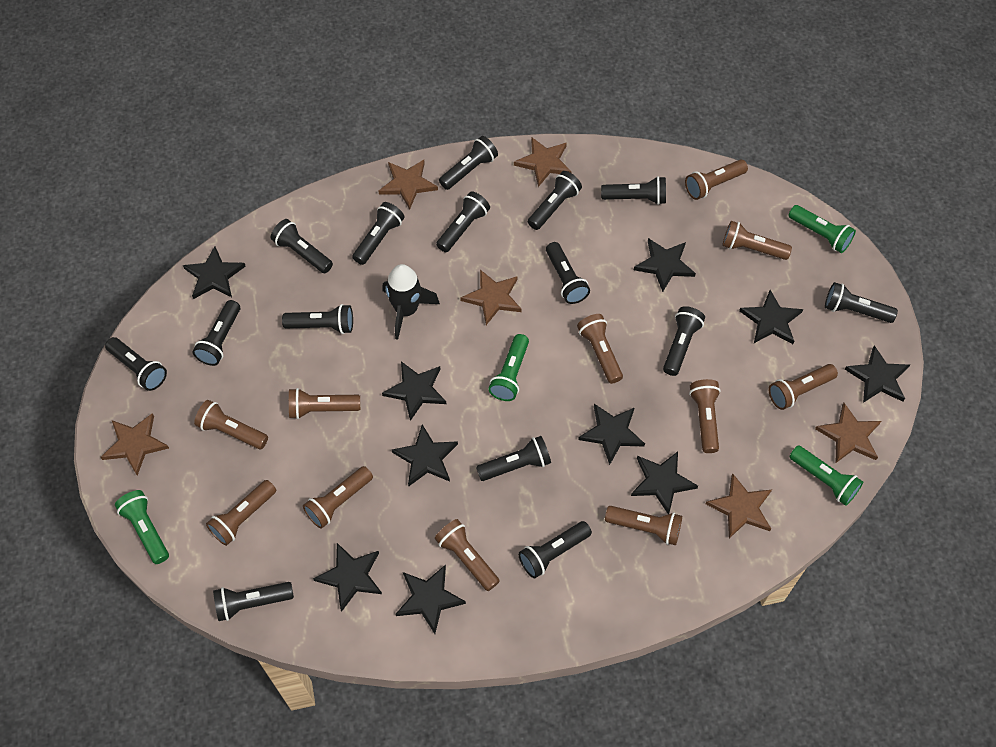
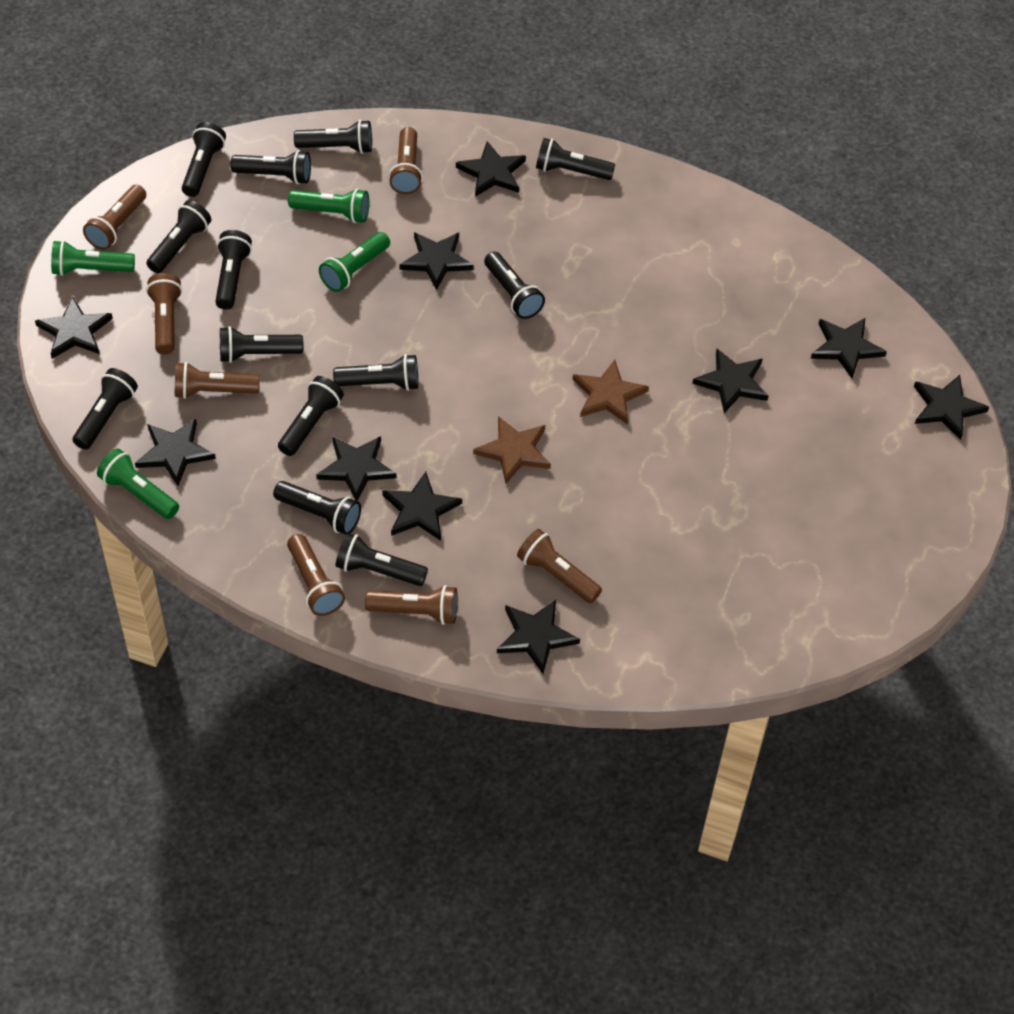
black flashlight: [105,337,167,391] [193,300,240,366] [213,582,294,621] [271,219,333,273] [282,304,353,334] [352,202,405,265] [436,191,490,252] [439,136,498,190] [476,436,551,481] [518,521,592,579] [528,171,582,230] [546,242,590,304] [601,176,666,205] [663,306,705,376] [825,282,898,323] = 15 -> [73,368,138,450] [146,200,211,273] [182,122,226,197] [215,230,252,310] [220,326,303,363] [230,150,311,184] [273,481,361,534] [278,376,344,456] [294,120,372,154] [333,354,418,391] [335,533,428,586] [484,252,545,319] [536,138,615,180] = 13
black rocket: [383,264,440,340] = 1 -> none = 0
brown flashlight: [194,400,268,449] [206,480,276,546] [289,388,360,419] [303,466,373,529] [435,519,500,591] [577,314,623,384] [605,506,682,545] [685,160,748,200] [689,379,721,453] [722,221,792,260] [769,364,838,410] = 11 -> [83,185,146,250] [146,273,182,355] [175,362,260,399] [287,534,345,616] [365,585,458,625] [389,127,423,194] [517,529,602,603] = 7
brown star: [101,413,169,476] [378,160,438,210] [460,270,522,325] [514,137,572,187] [706,473,772,538] [815,403,881,463] = 6 -> [473,416,551,484] [573,360,649,425] = 2

